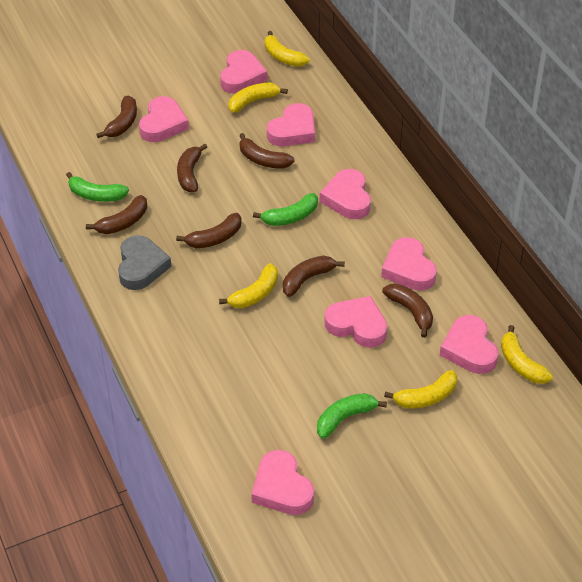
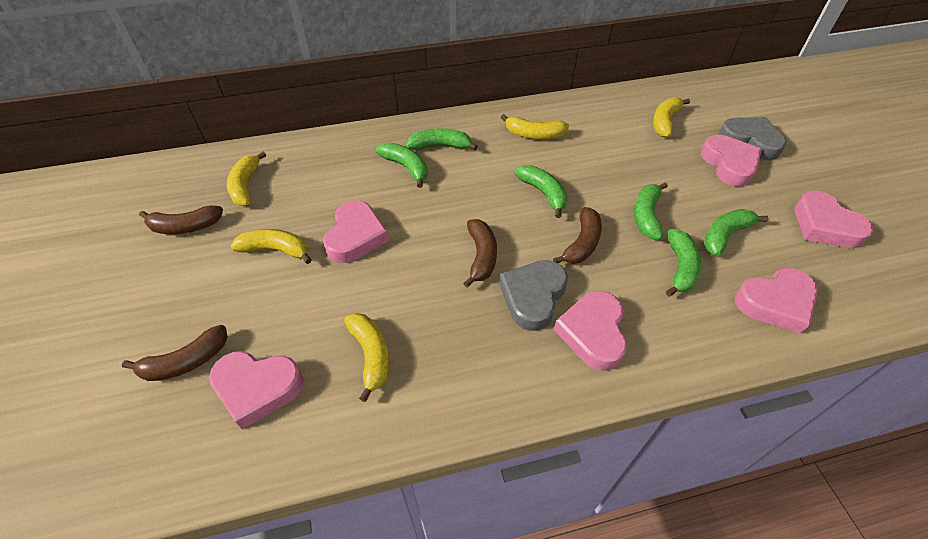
brown banana: [86,195,147,234] [96,96,137,138] [176,213,242,248] [177,144,207,192] [239,133,295,169] [283,255,345,297] [382,284,433,338] = 7 -> [122,325,227,381] [139,205,223,234] [463,219,497,287] [553,207,602,264] = 4
green banana: [66,172,129,202] [253,193,318,226] [317,393,387,439] = 3 -> [376,143,428,188] [406,128,478,150] [514,165,568,218] [634,182,668,240] [666,229,702,297] [704,209,769,256] = 6
grey heart: [118,235,172,290] = 1 -> [499,260,568,331] [718,117,786,160] = 2
pink heart: [139,96,189,142] [220,50,268,93] [251,450,314,515] [267,103,315,146] [320,169,371,219] [324,296,388,348] [381,237,437,291] [439,315,499,374] = 8 -> [209,351,303,429] [323,200,389,263] [554,291,627,371] [701,135,762,186] [735,268,818,334] [795,191,873,248] = 6

